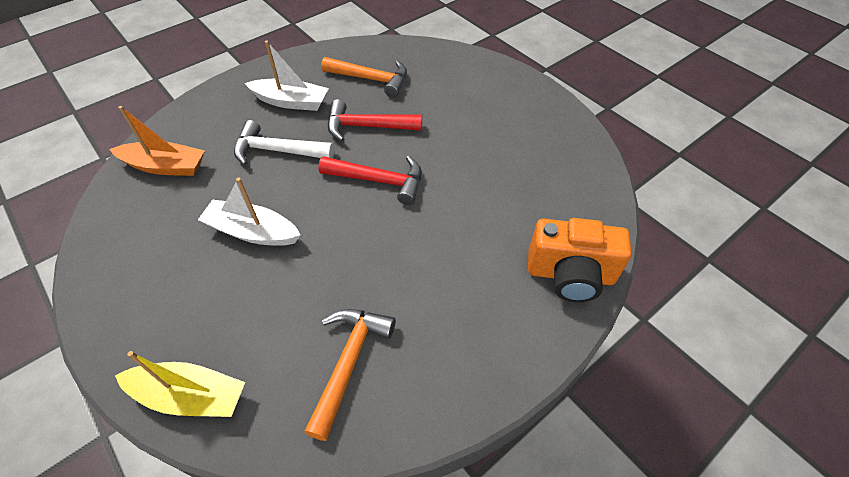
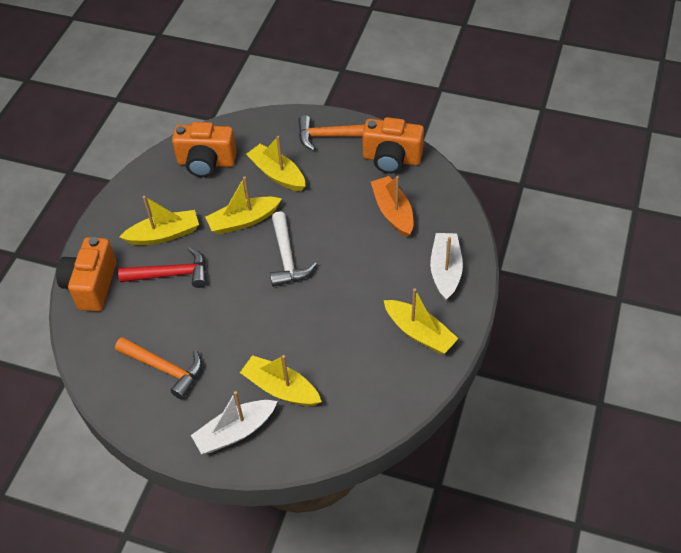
orange camera: [528,218,632,302] = 1 -> [56,237,117,311] [172,122,237,177] [362,117,424,174] = 3
red hammer: [318,156,422,205] [328,99,422,141] = 2 -> [118,247,207,288] = 1
yellow boat: [115,351,245,417] = 1 -> [120,196,199,245] [205,177,282,234] [240,355,322,406] [246,136,306,191] [384,289,459,354] = 5

